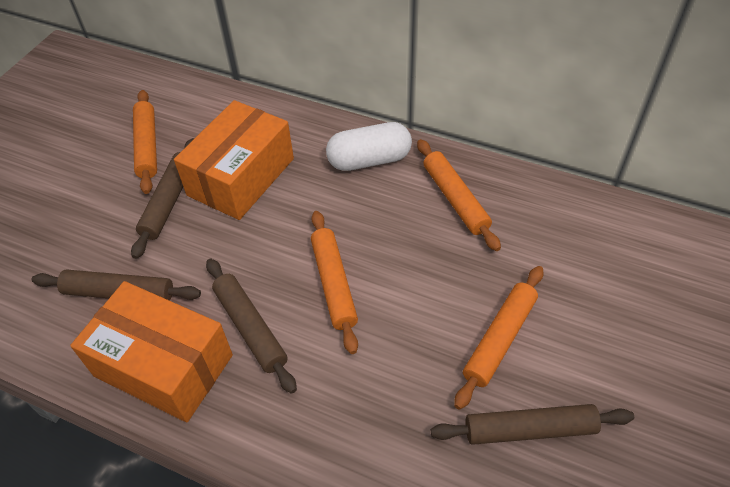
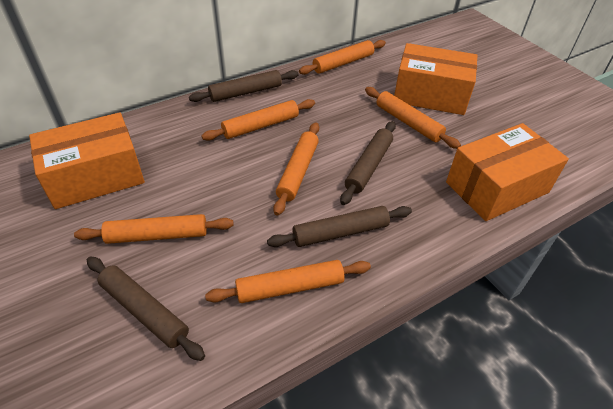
orange box: [70,281,233,422] [174,100,294,220] = 2 -> [29,112,145,209] [394,43,478,115] [446,123,569,221] = 3
orange rolling pin: [133,90,157,194] [311,211,358,354] [417,139,501,251] [454,266,544,410] = 4 -> [74,214,234,244] [201,99,315,141] [205,260,371,303] [273,122,319,216] [299,40,386,75] [365,87,461,149] = 6
white capsule: [326,122,412,171] = 1 -> none = 0

